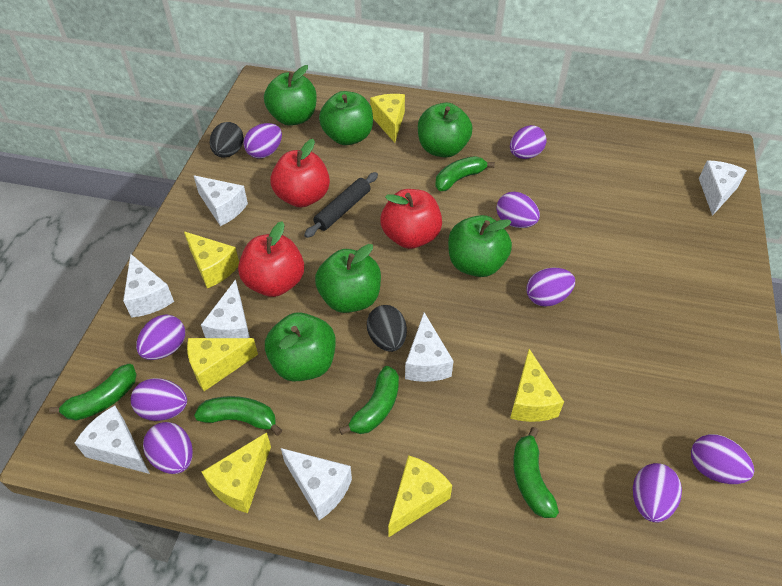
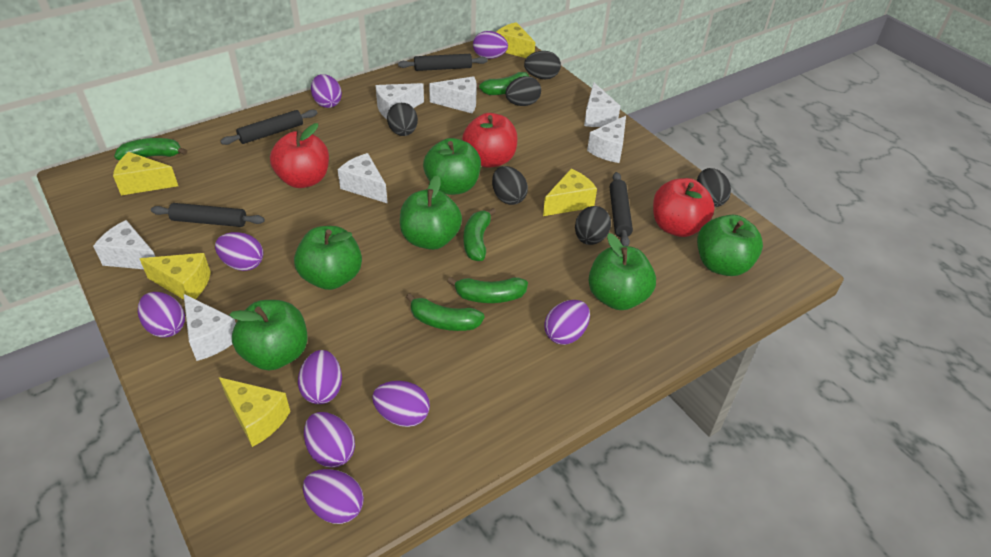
black egg: [209,122,244,157] [367,305,407,352] = 2 -> [387,103,418,136] [492,166,528,205] [505,76,541,106] [524,51,561,79] [575,206,611,245] [697,168,731,207] = 6
black rolling pin: [304,172,378,238] = 1 -> [151,203,265,227] [220,109,317,145] [398,54,487,71] [610,172,633,246] = 4
yellow cheese: [184,231,239,288] [187,338,258,391] [202,432,271,513] [370,94,405,143] [388,455,452,538] [510,349,564,422] = 6 -> [113,152,178,195] [140,253,211,300] [219,377,291,447] [496,22,535,58] [543,169,597,216] = 5

